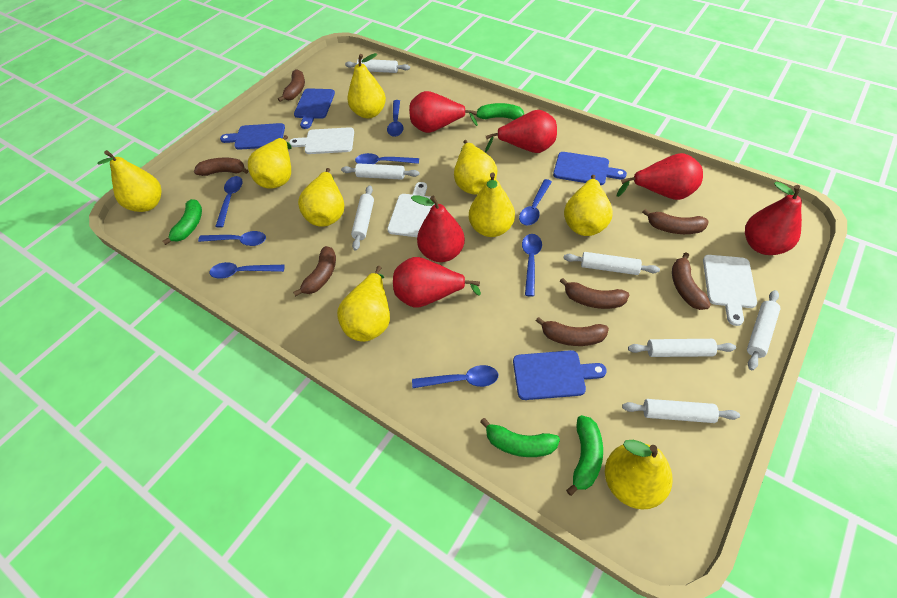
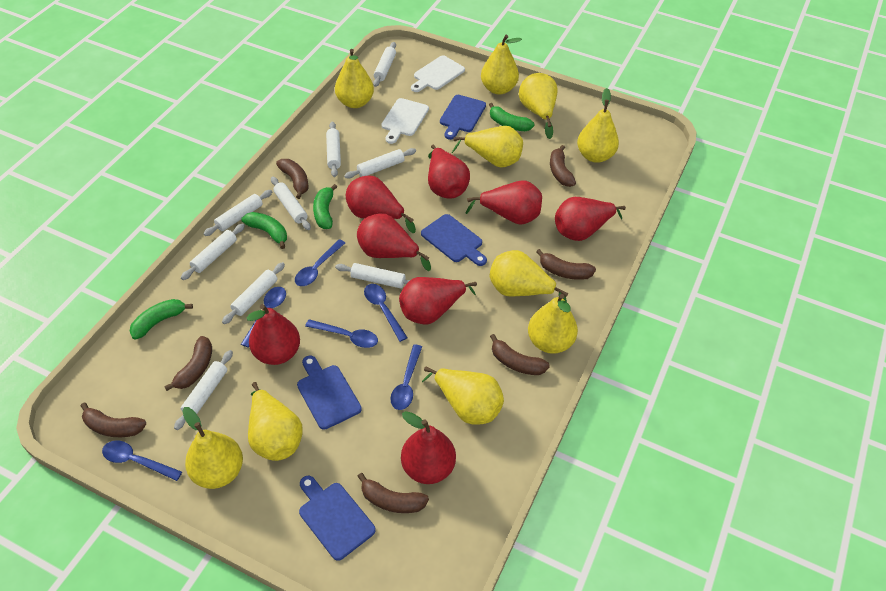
blue spoon: [198,231,266,246] [210,262,285,279] [215,176,243,228] [355,153,419,164] [387,100,404,137] [412,365,499,388] [519,179,552,225] [522,234,542,297] = 8 -> [102,441,182,481] [241,287,286,348] [295,239,345,286] [305,319,378,348] [364,284,408,342] [390,344,422,410] = 6
red pear: [393,257,481,308] [409,91,478,133] [411,195,465,262] [485,110,557,153] [617,153,703,200] [745,182,802,255] = 6 -> [246,304,300,365] [346,176,416,233] [357,213,431,271] [399,277,477,324] [401,411,456,484] [428,145,470,199] [465,180,542,225] [555,197,626,241] = 8
white cutting board: [289,127,354,154] [387,182,435,237] [703,255,757,326] = 3 -> [381,98,429,144] [411,55,465,92] = 2
white rolling pin: [341,163,419,180] [345,59,410,73] [351,185,374,251] [563,252,660,275] [622,399,740,423] [628,339,736,357] [747,290,780,370] = 7 -> [174,350,233,430] [181,223,245,280] [203,190,272,236] [222,262,285,324] [271,177,311,230] [326,122,341,177] [335,263,410,288] [344,148,416,179] [373,42,396,87] = 9
yellow pear: [97,150,162,212] [248,135,292,189] [298,168,344,227] [337,266,390,342] [347,53,386,119] [454,140,497,195] [469,172,515,237] [564,175,613,236] [605,440,672,509] = 9 -> [182,407,243,489] [248,382,303,461] [335,49,374,108] [422,367,504,425] [452,126,523,168] [481,35,522,94] [490,250,568,302] [519,73,558,139] [528,294,578,354] [577,88,619,163] = 10

